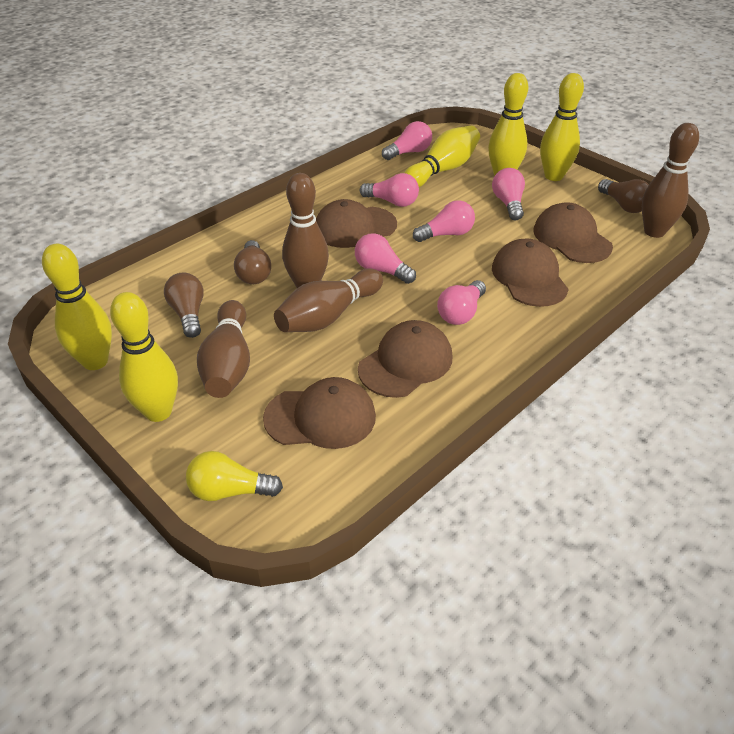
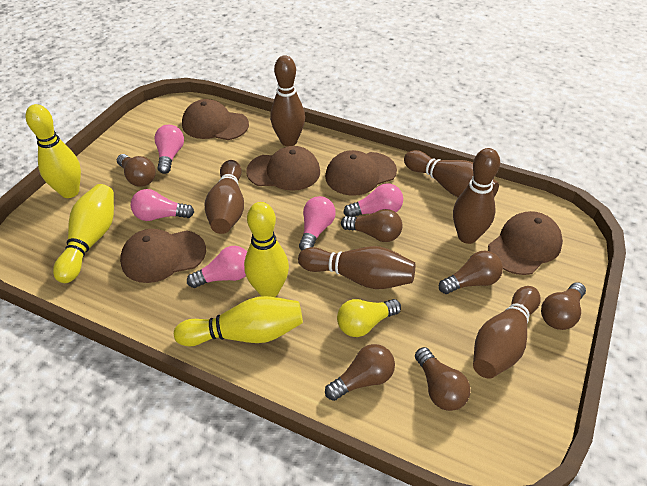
brown bowling pin: [197,300,250,398] [274,269,383,332] [282,173,329,288] [642,123,699,238] = 4 -> [205,160,244,234] [270,55,305,146] [298,246,415,289] [404,150,499,197] [453,148,500,244] [473,286,541,379] = 6
brown light bulb: [164,273,204,338] [234,240,271,284] [598,179,649,213] = 3 -> [117,154,156,187] [325,344,395,401] [341,209,403,242] [415,347,470,411] [439,251,503,294] [541,282,586,330] = 6
pink light bulb: [355,233,416,284] [360,173,419,207] [382,121,432,160] [413,200,475,242] [437,280,486,325] [492,168,525,220] = 6 -> [131,189,194,221] [155,125,184,174] [187,246,247,288] [299,196,336,251] [343,183,403,217] = 5
yellow bowling pin: [42,244,112,370] [110,292,178,422] [404,126,480,187] [488,73,528,176] [540,73,584,181] = 5 -> [26,104,81,198] [53,184,114,283] [174,296,303,346] [244,202,289,297] = 4

